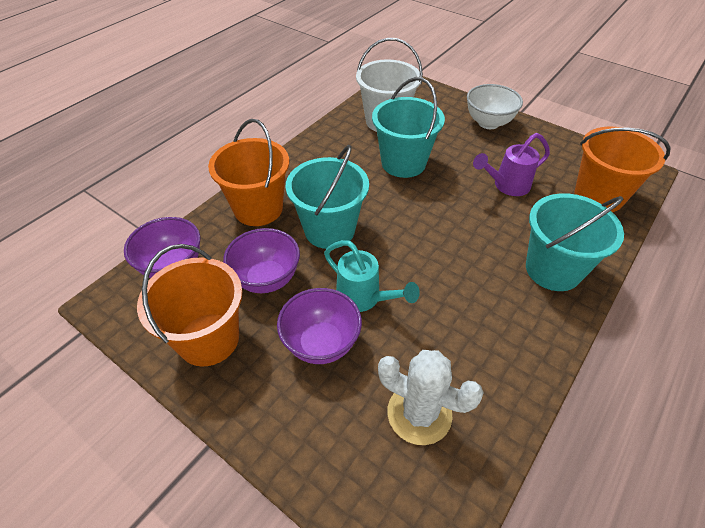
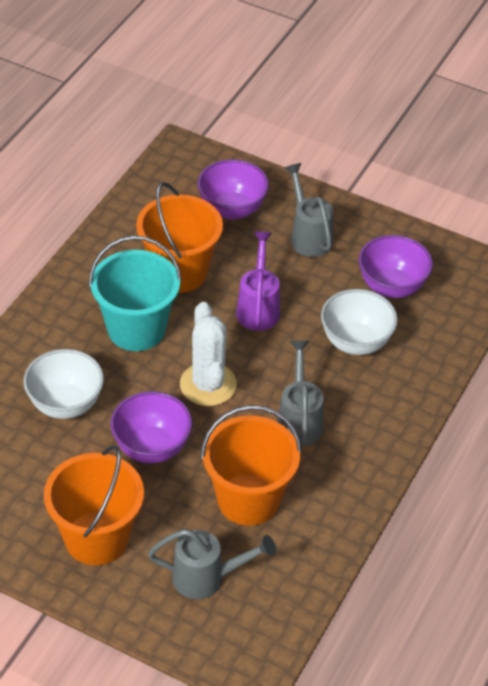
grey watering can: none = 0 -> [148,529,276,599] [277,341,324,446] [284,163,334,257] = 3
turquoise bucket: [286,145,369,249] [372,77,445,178] [526,193,624,291] = 3 -> [89,236,182,351] = 1
turquoise watering can: [324,240,420,312] = 1 -> none = 0
white bowl: [467,84,523,129] = 1 -> [23,349,104,419] [321,289,398,355] = 2
white bucket: [356,38,423,132] = 1 -> none = 0

